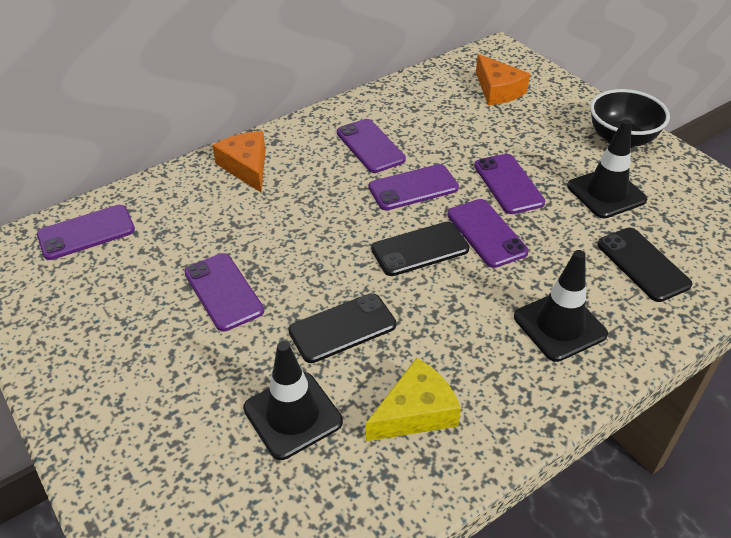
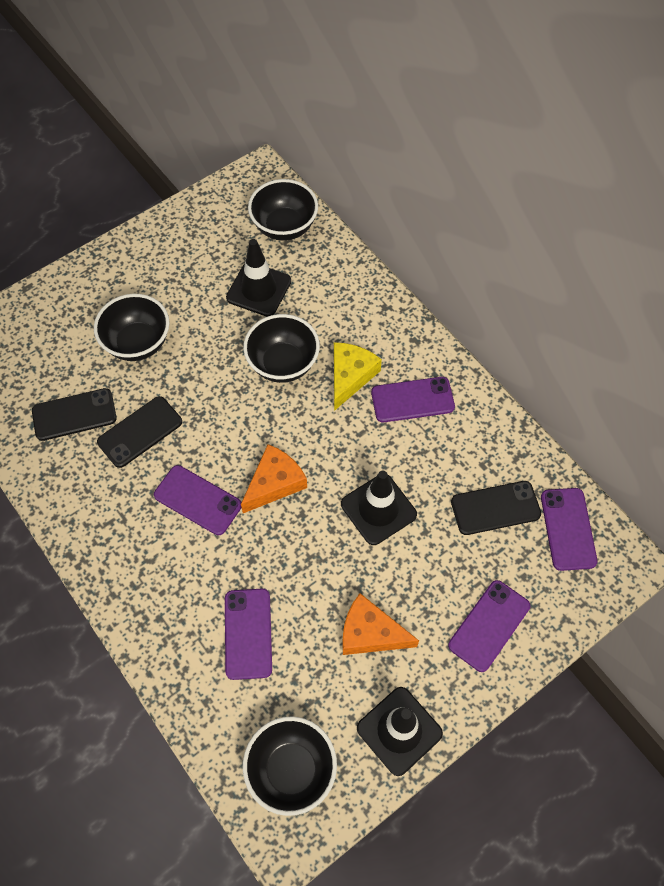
black bowl: [590,89,670,148] = 1 -> [94,294,169,361] [243,314,320,383] [243,716,337,816] [248,179,318,241] = 4
purple phone: [37,205,135,260] [184,253,264,332] [337,119,406,173] [369,164,459,210] [447,199,529,268] [474,154,545,214] = 6 -> [154,465,242,535] [225,589,272,680] [371,377,455,422] [448,580,530,672] [541,488,598,571] = 5

